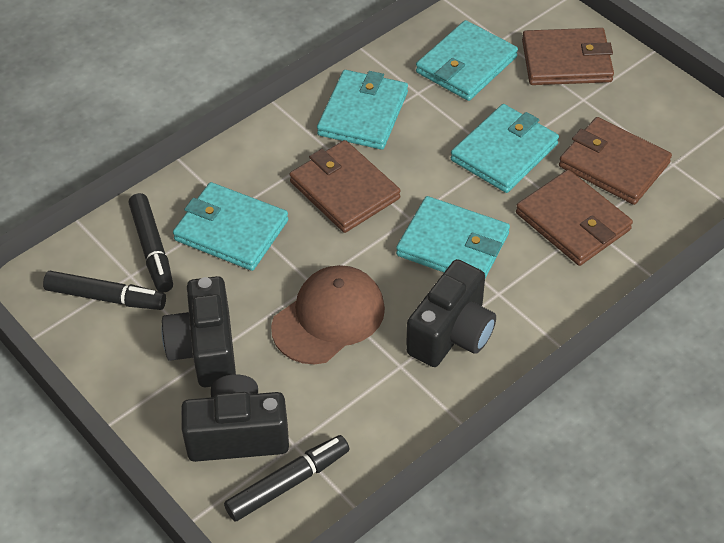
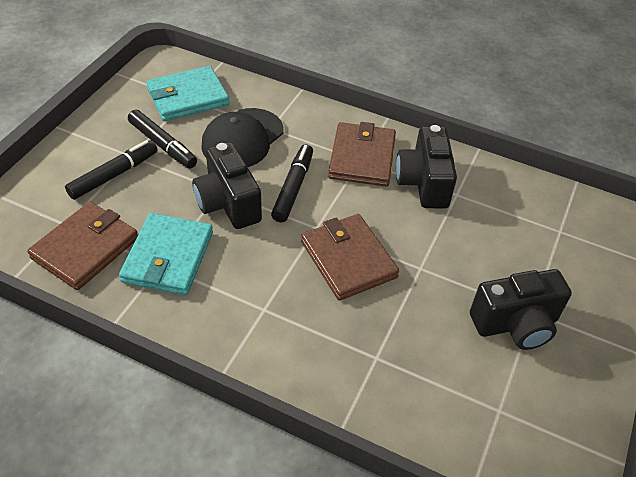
black cap: none = 0 -> [201,108,283,167] = 1
brown cap: [271,265,385,364] = 1 -> none = 0
brown wallet: [289,140,401,233] [516,170,633,266] [522,28,614,85] [559,117,672,205] = 4 -> [27,202,138,290] [301,214,399,301] [328,122,396,187] = 3
turquoise wallet: [173,182,288,271] [317,70,408,150] [396,196,510,278] [416,20,518,101] [451,104,559,193] = 5 -> [119,213,213,295] [146,66,229,121] = 2

